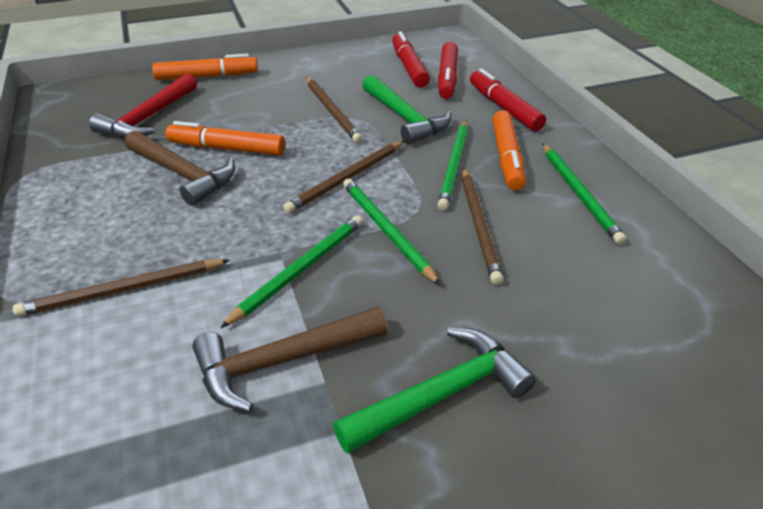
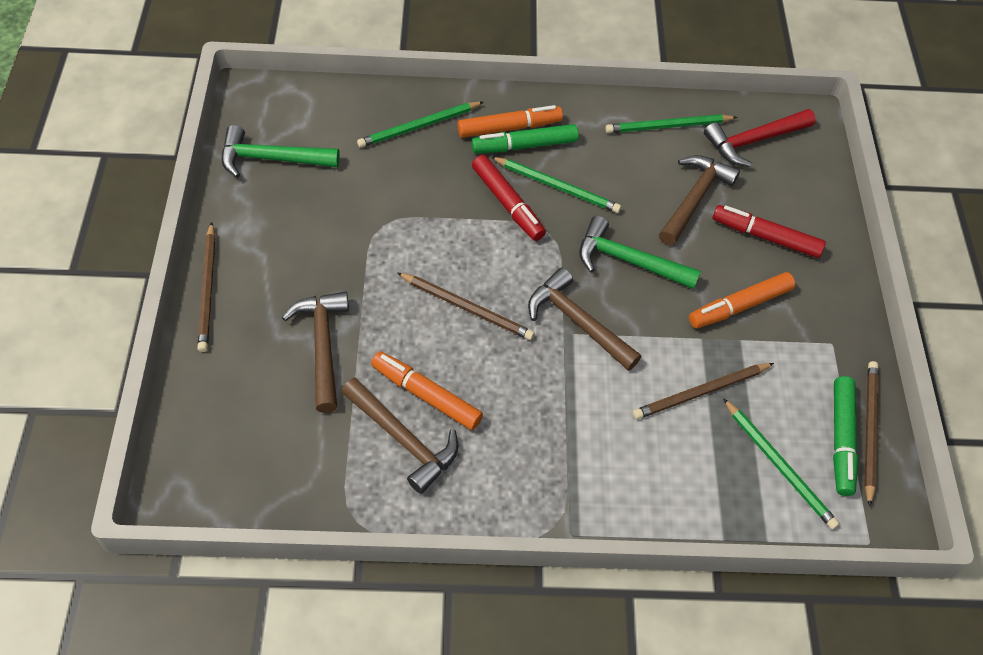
brown hammer: [125,131,235,206] [192,307,388,412] = 2 -> [282,292,349,413] [341,378,458,494] [528,268,642,371] [659,155,740,245] = 4
green marker: none = 0 -> [471,124,579,153] [833,376,858,496] = 2
red marker: [392,31,430,88] [438,42,458,99] [470,69,546,131] = 3 -> [472,155,546,241] [713,205,826,258] = 2

